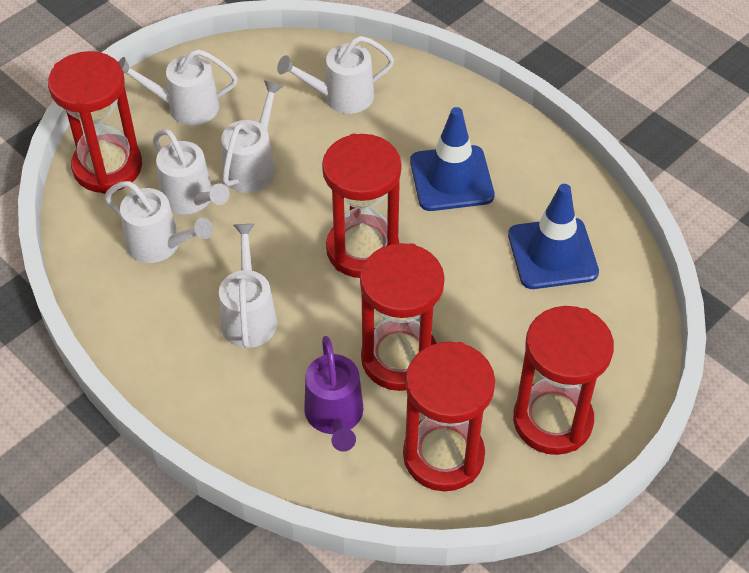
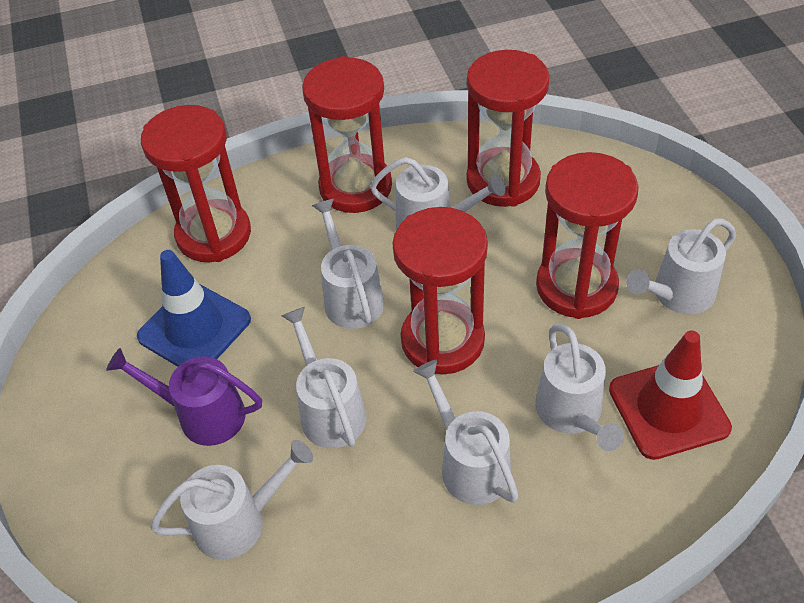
blue traffic cone: [410,107,494,211] [508,184,599,289] = 2 -> [137,250,251,367] = 1
red traffic cone: none = 0 -> [609,331,732,460] = 1
white watering can: [104,181,213,263] [119,49,238,125] [153,129,230,215] [219,224,277,348] [221,81,283,193] [277,36,394,114] = 6 -> [150,440,313,560] [281,307,367,448] [312,199,384,329] [370,157,505,229] [413,360,519,505] [536,324,624,451] [626,218,736,314] = 7

